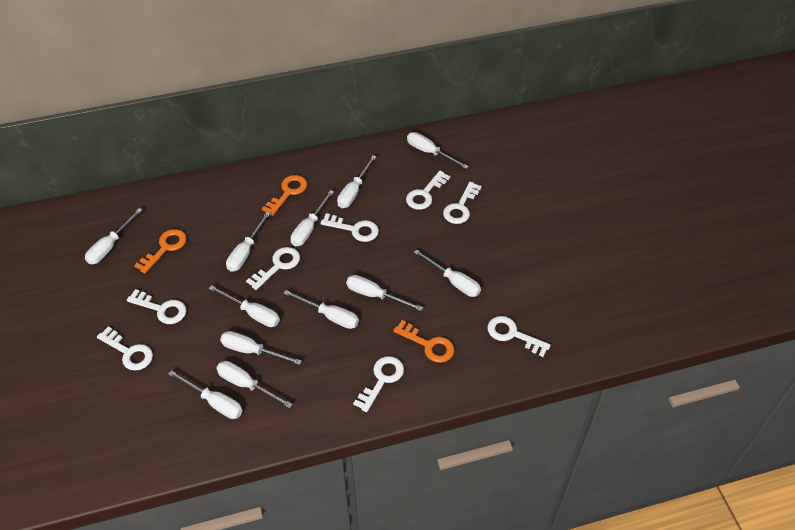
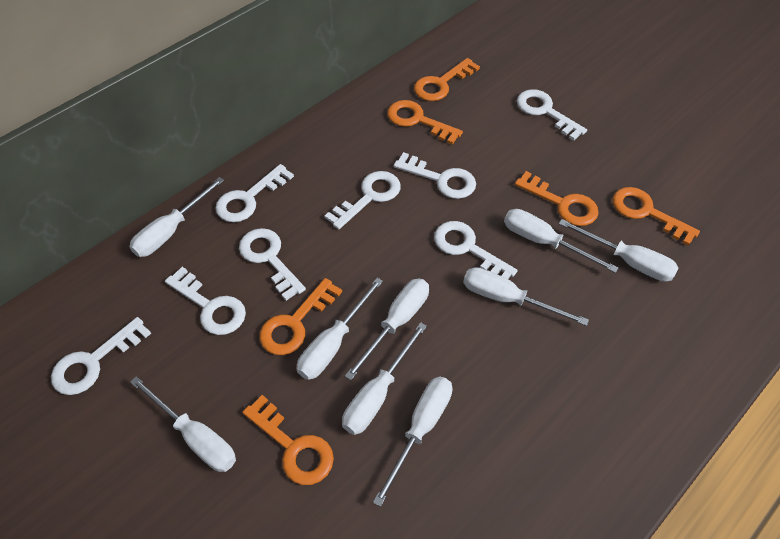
orange key: [134,229,187,274] [262,175,307,216] [393,320,454,363] = 3 -> [242,395,334,485] [259,278,342,355] [387,100,463,145] [414,58,480,101] [515,171,598,226] [612,187,700,246] = 6
white screwdriver: [85,208,142,264] [168,370,243,419] [209,285,280,327] [216,361,293,408] [220,331,302,365] [226,212,271,272] [283,290,359,329] [291,190,334,246] [337,155,377,208] [346,275,423,311] [407,132,469,169] [414,249,481,297] = 12 -> [129,177,224,257] [130,376,236,472] [297,278,383,380] [342,322,427,435] [345,278,429,380] [373,376,452,507] [463,267,589,326] [504,209,619,273] [559,219,678,282] = 9

